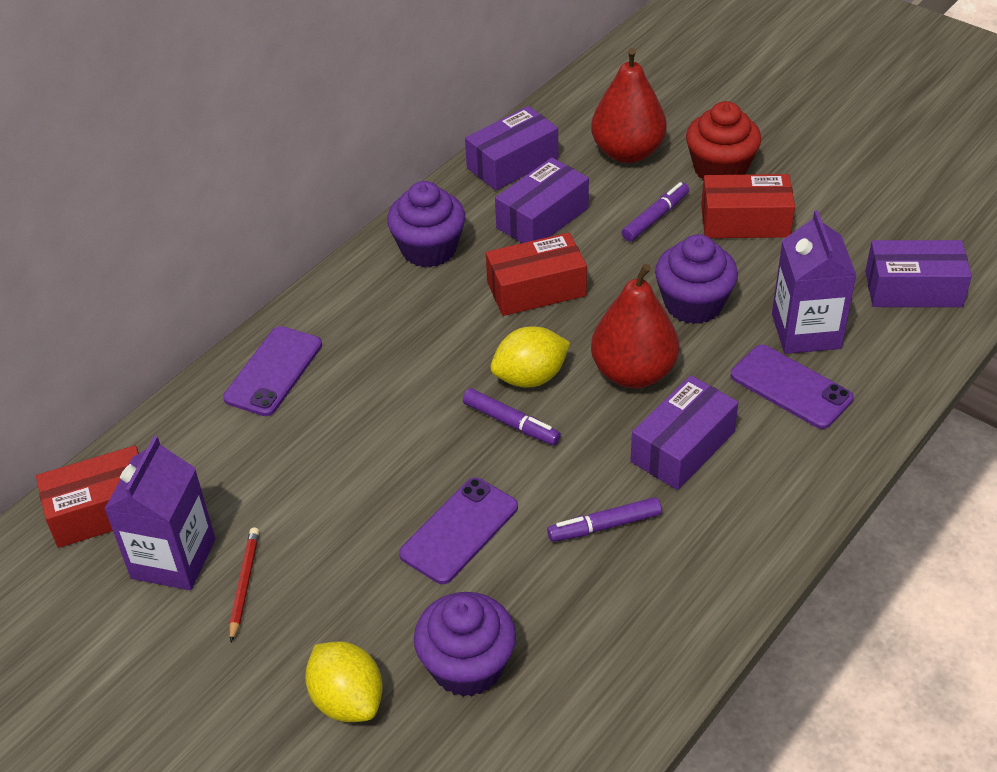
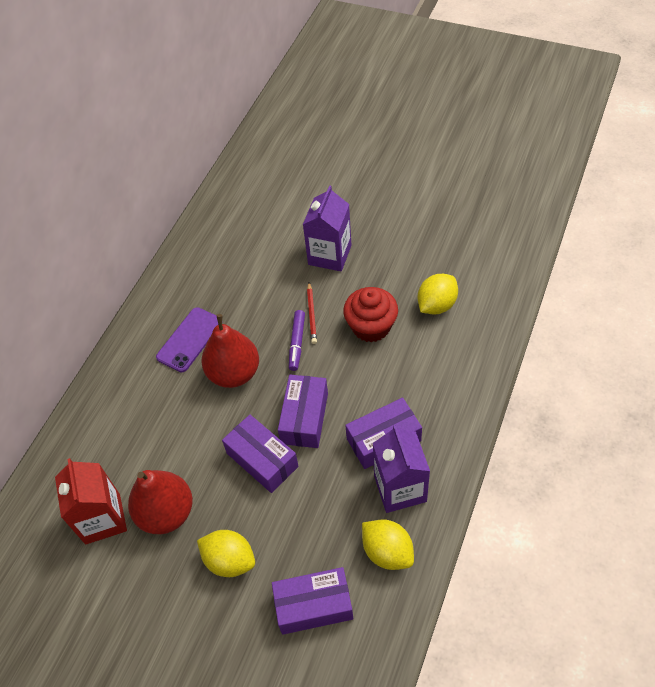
purple cupcake: [387,181,465,268] [414,592,516,697] [655,234,738,324] = 3 -> none = 0
purple marker: [463,388,561,445] [547,497,662,542] [622,182,689,242] = 3 -> [289,310,305,371] = 1
purple phone: [223,326,322,416] [399,477,518,584] [731,345,854,429] = 3 -> [156,307,218,372] = 1
red box: [36,445,139,548] [486,232,587,316] [701,174,795,238] = 3 -> none = 0
red carton: none = 0 -> [55,458,127,544] = 1
yellow lemon: [305,641,383,722] [491,326,570,388] = 2 -> [197,530,255,577] [362,519,414,570] [418,274,458,314] = 3

